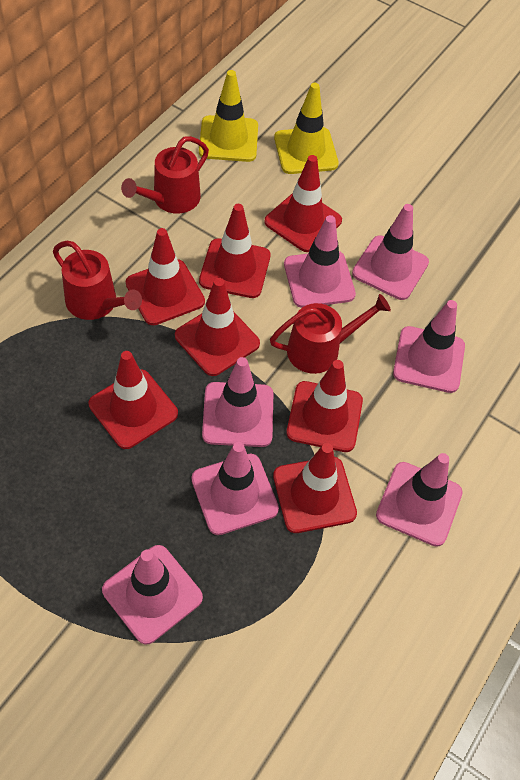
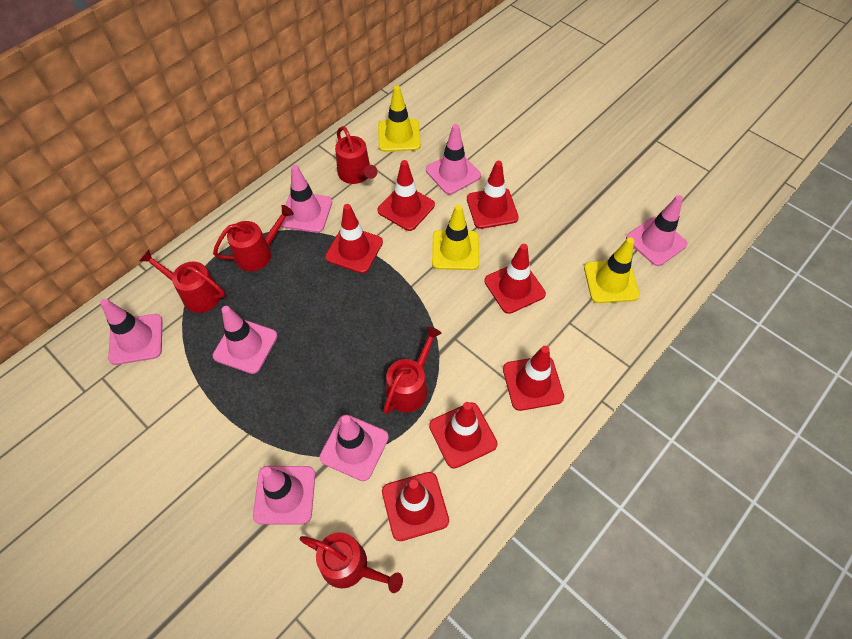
red watering can: [53,241,142,320] [121,136,209,214] [270,294,391,374] = 3 -> [140,250,225,313] [213,205,294,271] [300,532,403,593] [335,126,378,184] [383,326,441,414] = 5
yellow traffic cone: [199,70,258,162] [274,83,339,174] = 2 -> [378,85,421,152] [432,204,479,270] [584,237,640,303] = 3

